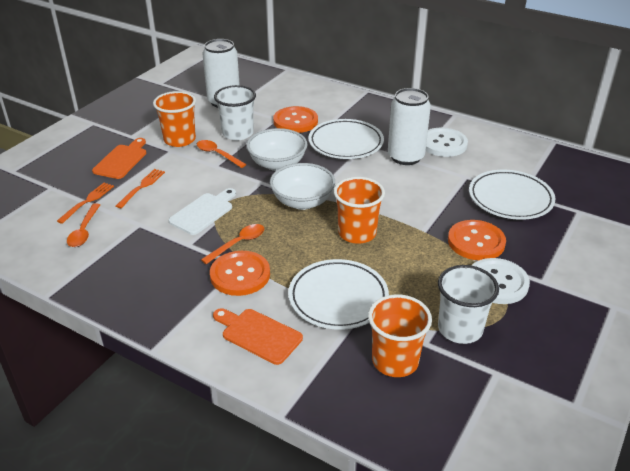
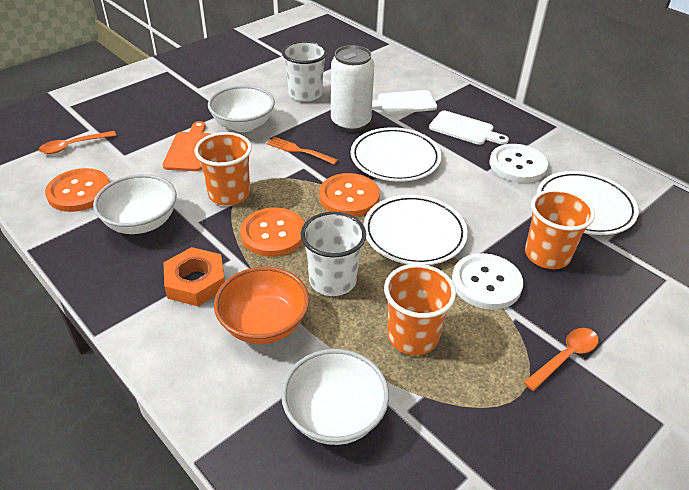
orange bowl: none = 0 -> [214,267,309,344] = 1
orange cutting board: [92,138,146,179] [213,308,303,365] = 2 -> [163,121,210,171] = 1
orange fork: [57,183,114,224] [116,169,165,208] = 2 -> [267,137,338,165] = 1
orange nut: none = 0 -> [163,247,225,306] = 1
orange spoon: [67,204,100,247] [197,140,246,168] [201,224,265,264] = 3 -> [39,131,116,154] [524,328,598,391] = 2
white bowl: [246,128,308,171] [270,163,335,210] = 2 -> [93,174,177,234] [208,85,275,132] [281,349,389,445] = 3
white can: [203,39,240,108] [388,88,431,165] = 2 -> [331,45,375,132] = 1
white cutting board: [168,188,236,235] = 1 -> [372,90,437,114] [429,111,509,145] = 2

